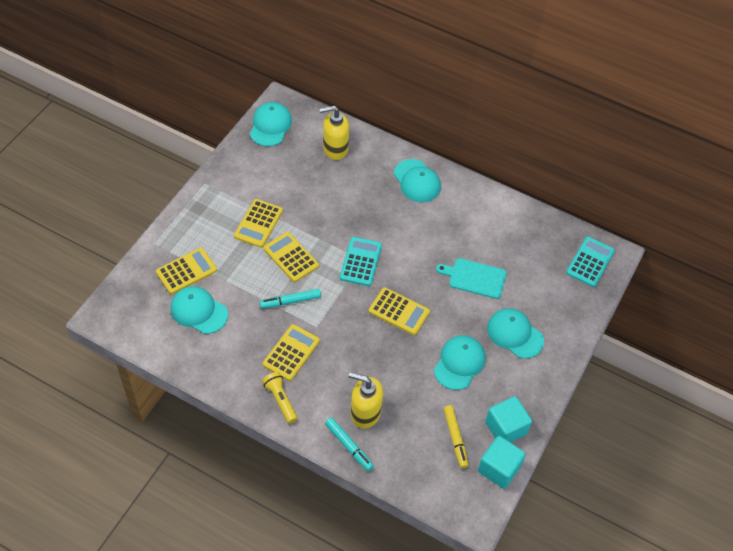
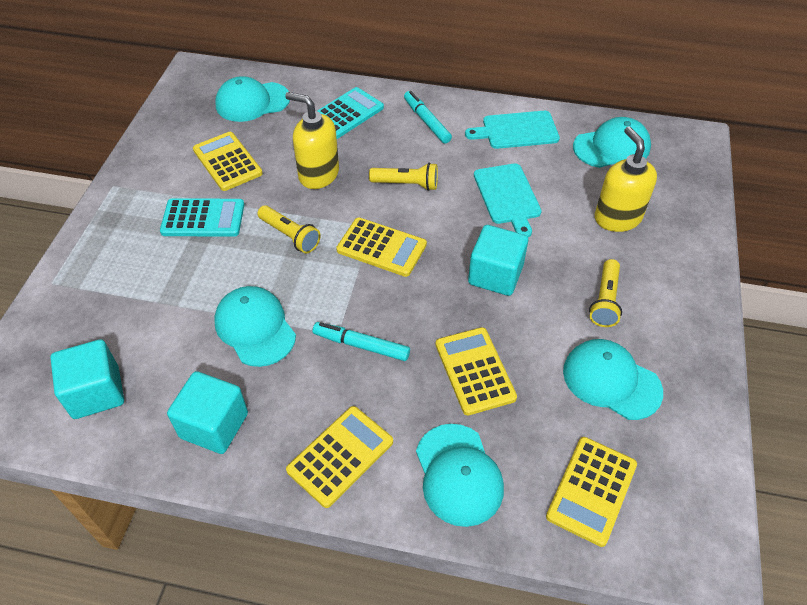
turquoise cube: [478,436,526,489] [485,396,532,443] = 2 -> [50,339,124,419] [167,371,248,454] [468,225,528,296] = 3
turquoise cutting board: [436,258,507,299] = 1 -> [465,111,560,149] [474,163,542,237] = 2
yellow flashlight: [262,372,297,424] = 1 -> [258,205,321,253] [369,163,438,191] [589,259,622,327] = 3
yellow marker: [444,405,468,468] = 1 -> none = 0

